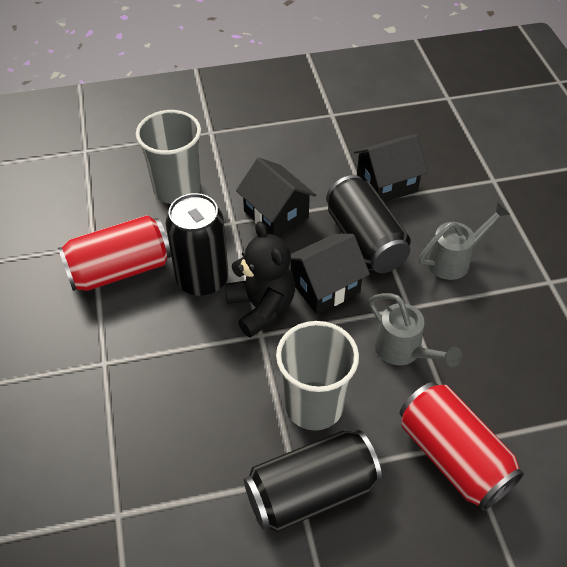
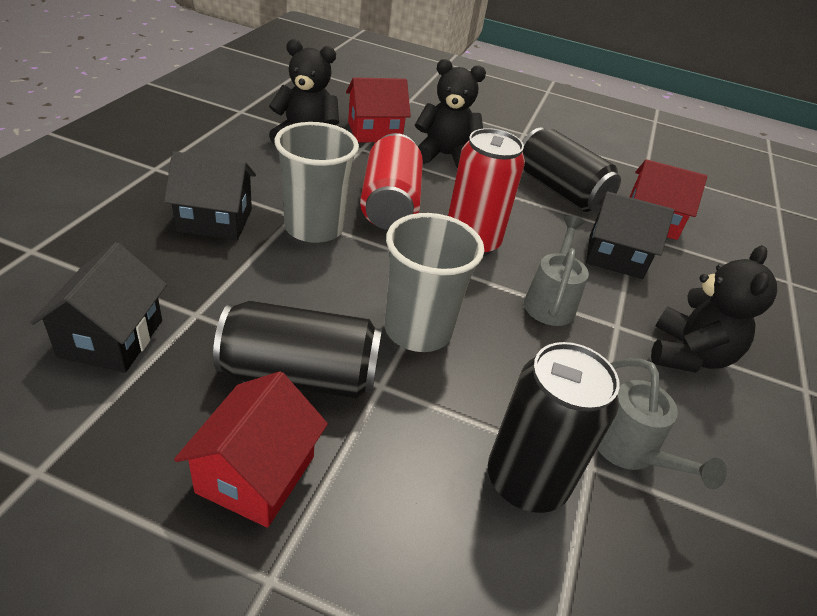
black teddy bear: [225,221,295,338] = 1 -> [269,39,339,145] [415,59,486,169] [651,245,777,373] = 3
red house: none = 0 -> [174,371,328,528] [346,77,411,142] [630,159,707,240] = 3

